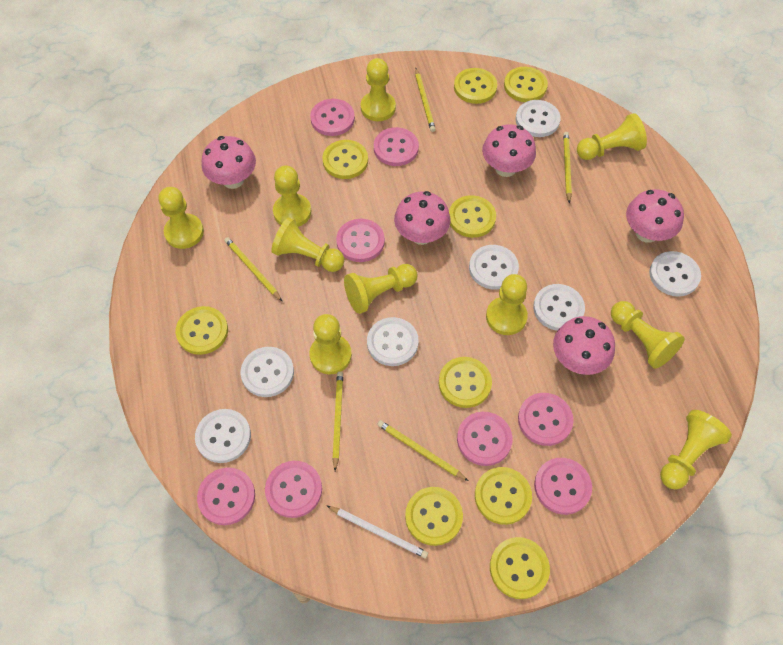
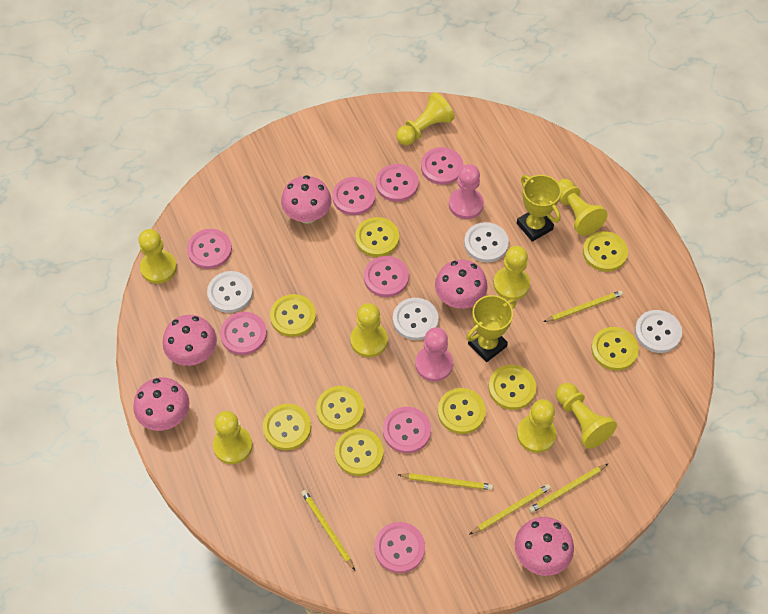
pink pawn: none = 0 -> [415,327,453,382] [449,164,484,219] = 2
white button: [195,409,251,463] [241,347,294,397] [367,317,419,366] [469,245,519,290] [516,100,561,137] [533,284,585,331] [649,251,701,297] = 7 -> [207,271,253,313] [393,298,439,340] [464,222,509,262] [635,310,682,353] = 4
white pencil: [327,506,428,558] = 1 -> none = 0
yellow pawn: [158,187,204,249] [271,217,344,272] [273,166,311,227] [309,314,352,375] [344,264,417,314] [361,58,396,121] [486,274,528,335] [577,113,647,160] [611,301,685,369] [660,410,732,490] = 10 -> [139,229,177,284] [213,411,253,464] [350,303,388,357] [396,92,455,145] [493,246,530,300] [517,399,556,453] [556,383,617,449] [558,179,608,236] = 8
yellow trophy: none = 0 -> [466,295,516,362] [517,175,561,242] = 2

